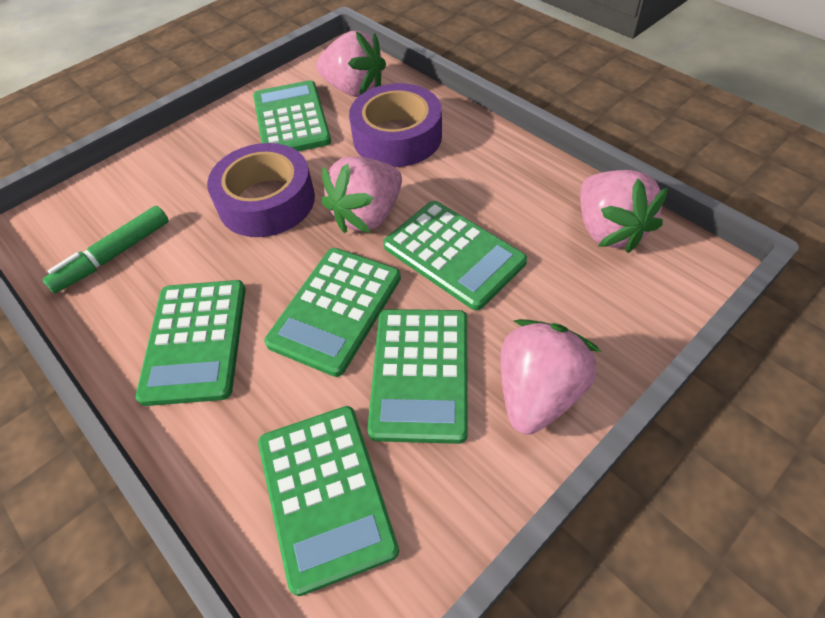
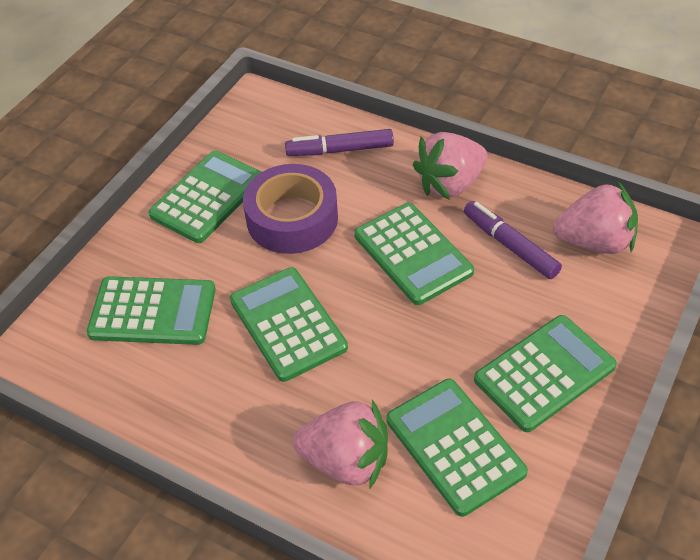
green marker: [42,206,169,293] = 1 -> none = 0
pink strawberry: [316,31,386,97] [321,156,402,233] [501,319,601,435] [580,170,668,253] = 4 -> [293,399,388,488] [413,132,488,200] [553,181,638,254] = 3
purple marker: none = 0 -> [285,129,394,156] [464,201,562,279] = 2
purple tape: [207,143,315,237] [349,83,442,167] = 2 -> [243,164,338,254] = 1

